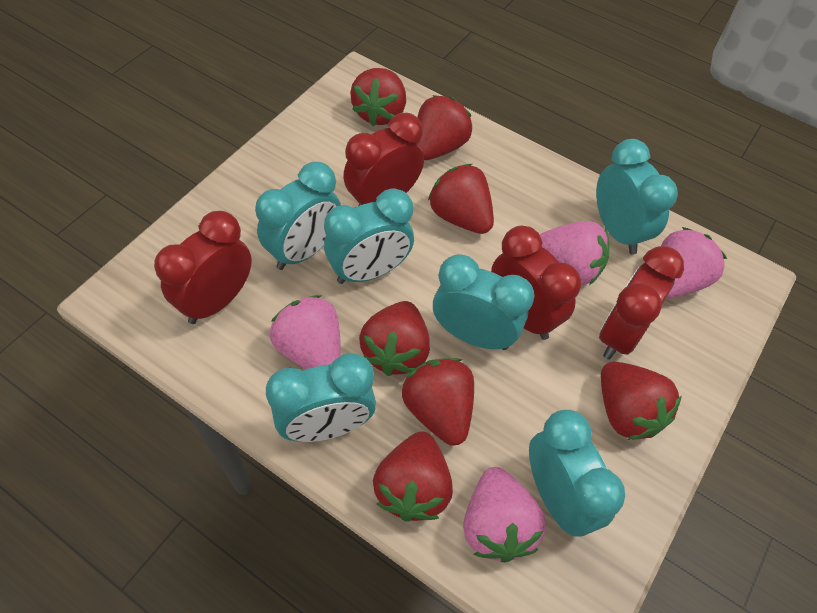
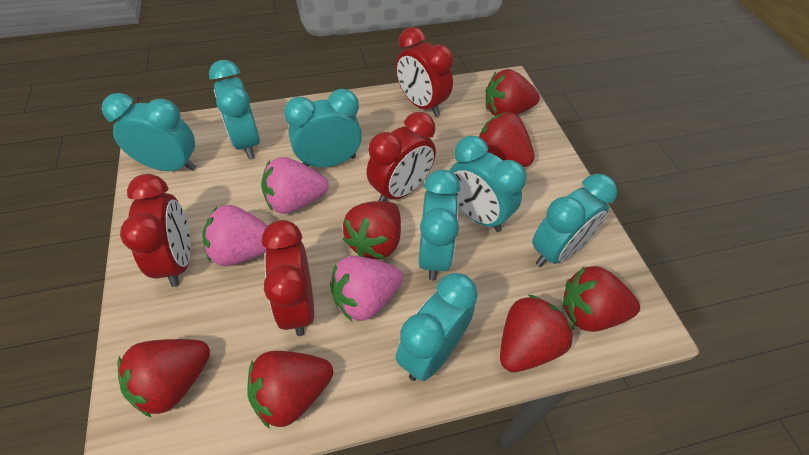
pink strawberry: [270,295,341,369] [463,467,546,562] [539,221,609,285] [661,227,727,299] = 4 -> [202,205,268,266] [261,157,329,214] [330,256,403,321] = 3
turquoise clock: [255,162,341,270] [266,353,376,442] [324,188,414,284] [433,254,534,350] [529,410,625,537] [596,139,678,254] = 6 -> [101,93,196,171] [209,60,260,159] [284,89,362,167] [396,273,478,381] [418,170,460,280] [450,136,527,232] [532,174,617,267] = 7

